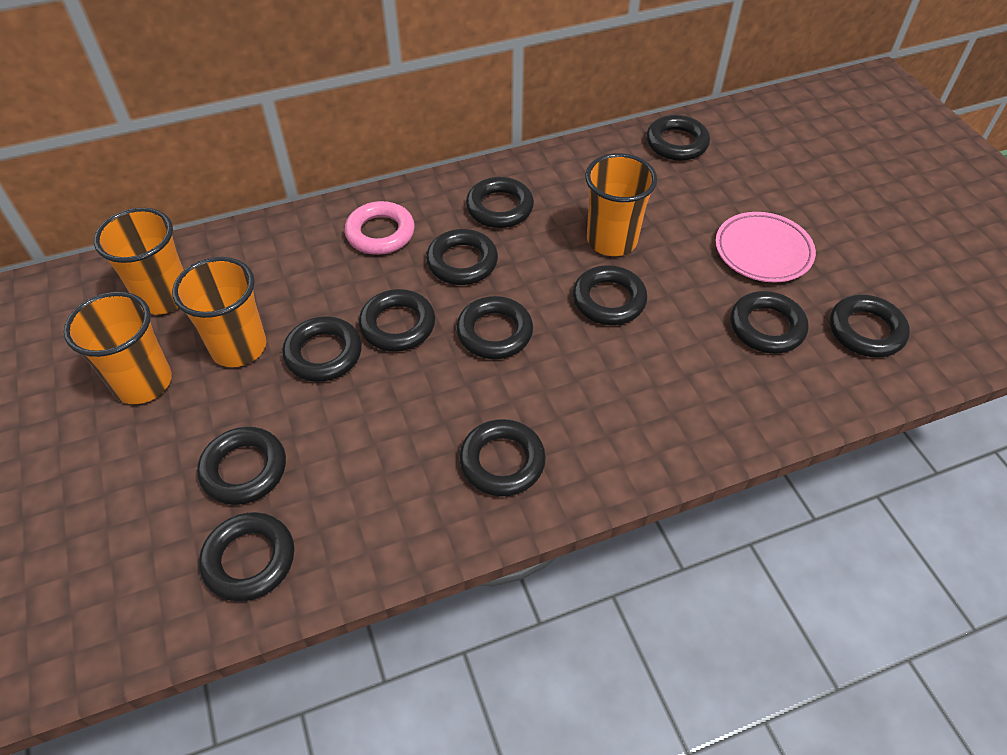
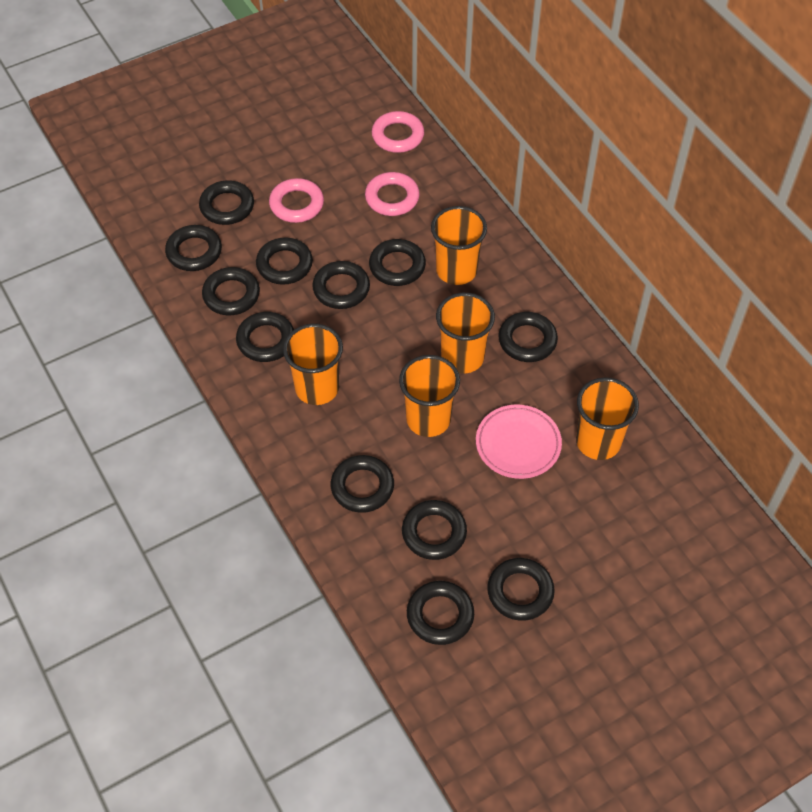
orange cup: [64,292,172,404] [94,208,184,315] [172,257,266,367] [585,153,657,256] = 4 -> [283,324,343,405] [399,355,460,437] [431,206,487,285] [436,293,495,373] [576,377,639,460] = 5
pink ring: [345,201,415,255] = 1 -> [269,178,324,223] [365,172,420,216] [372,111,424,153] = 3

